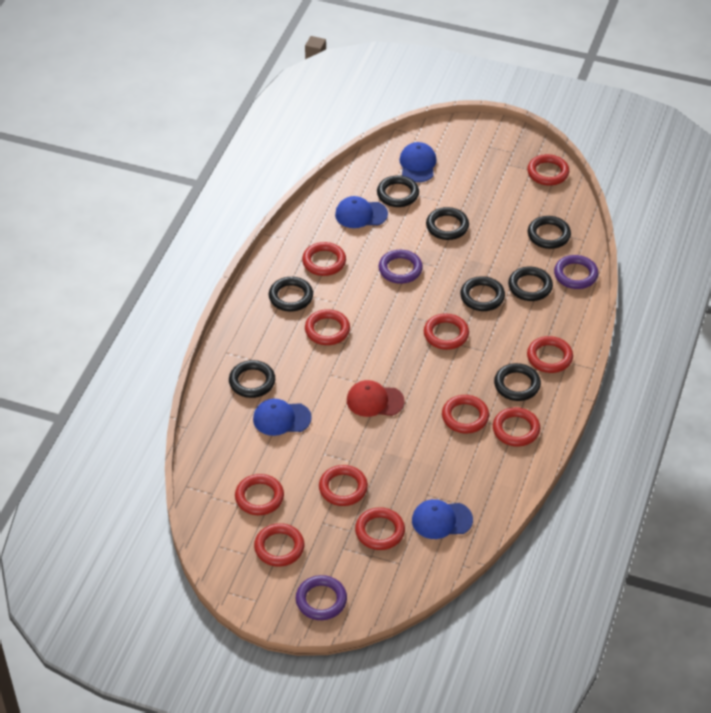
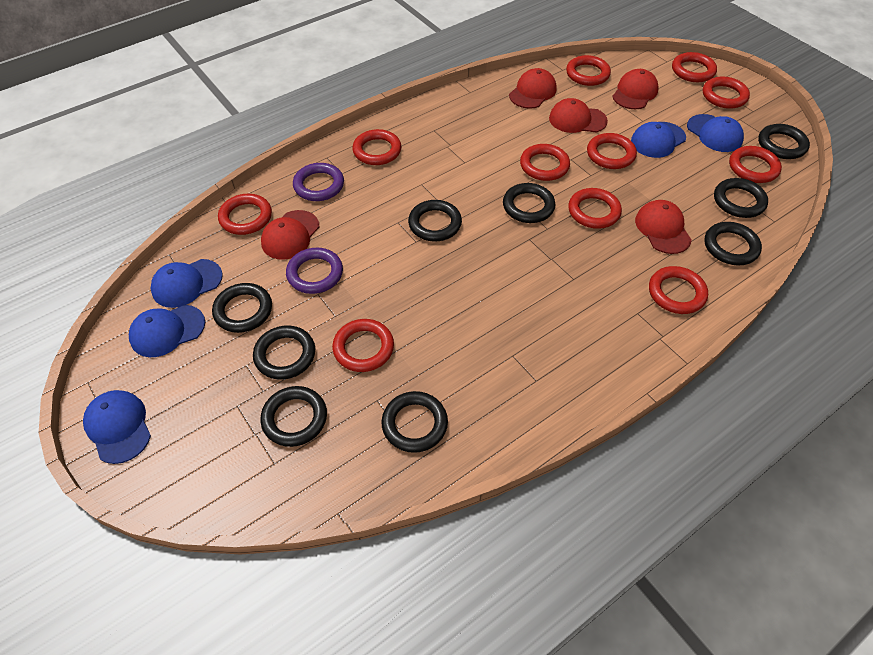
black ring: [229,360,275,398] [269,277,313,312] [377,175,419,207] [426,207,469,240] [460,276,505,311] [494,363,541,401] [508,267,553,301] [528,216,571,249] = 8 -> [212,283,272,333] [253,325,315,380] [260,386,327,447] [381,391,448,453] [408,200,462,241] [503,183,555,223] [704,222,762,265] [714,178,768,218] [758,124,810,159] = 9
blue cap: [253,399,312,436] [335,196,388,228] [399,142,437,182] [412,499,473,539] = 4 -> [83,390,151,464] [129,305,205,357] [151,259,223,308] [631,122,686,158] [687,114,744,152] = 5
purple ring: [296,575,347,620] [379,250,423,284] [554,255,598,289] = 3 -> [286,248,343,294] [293,163,344,201] = 2
red cap: [347,380,404,417] = 1 -> [261,210,319,260] [509,68,557,109] [549,98,608,133] [612,69,659,109] [635,200,692,254] = 5

